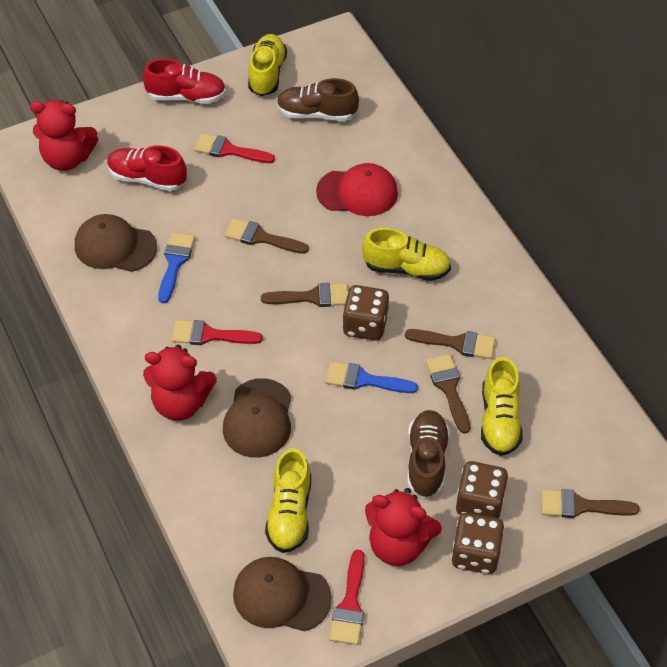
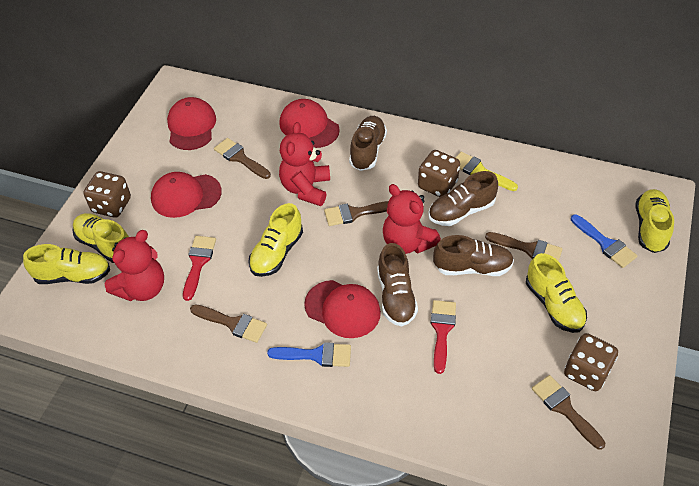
brown cap: [75,214,157,272] [223,378,291,458] [233,557,332,631] = 3 -> none = 0
brown shoe: [277,78,359,121] [407,410,450,498] = 2 -> [349,116,387,171] [377,243,418,326] [428,171,498,226] [433,235,514,276] = 4
red brush: [172,320,263,345] [194,133,275,163] [329,550,365,645] = 3 -> [183,236,216,301] [431,300,456,374] = 2
red cap: [316,163,398,216] = 1 -> [151,172,222,218] [167,97,216,150] [279,99,340,148] [304,280,381,338] = 4
red shoe: [107,146,187,191] [143,59,226,104] = 2 -> none = 0
yellow brush: none = 0 -> [456,152,518,191] = 1
yellow shoe: [248,34,287,96] [265,448,311,553] [362,228,451,281] [481,357,523,456] = 4 -> [23,244,110,284] [72,213,129,263] [249,203,303,277] [526,253,587,333] [635,189,674,253] = 5

